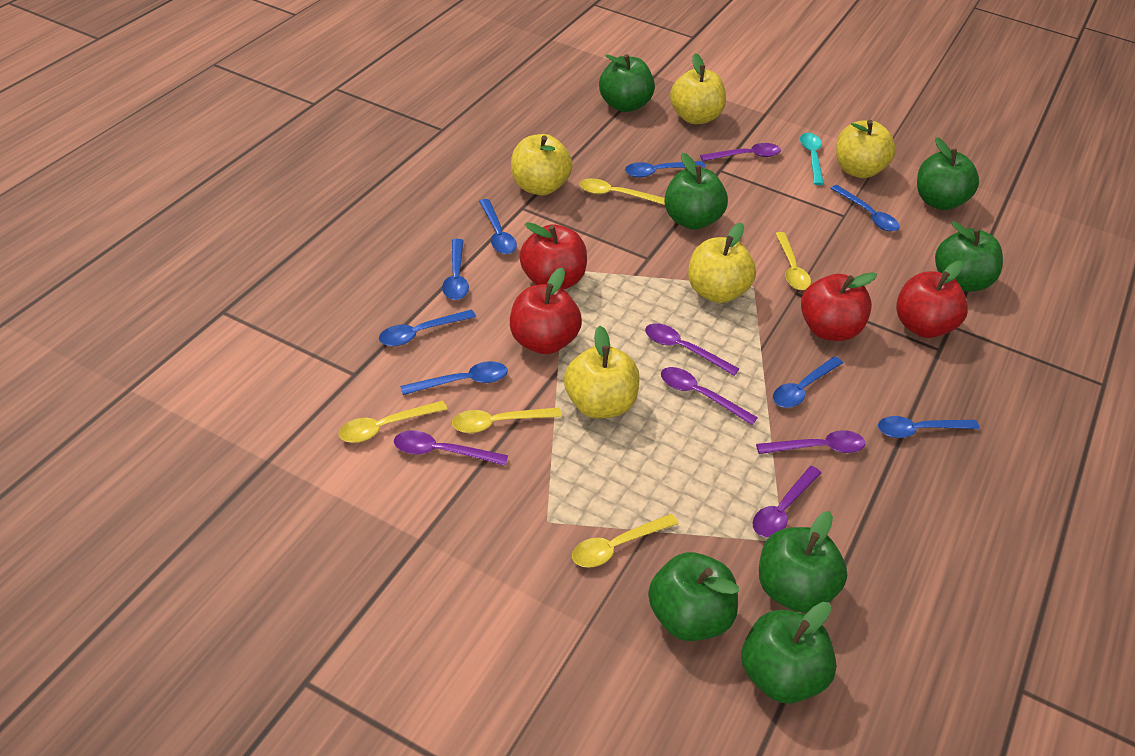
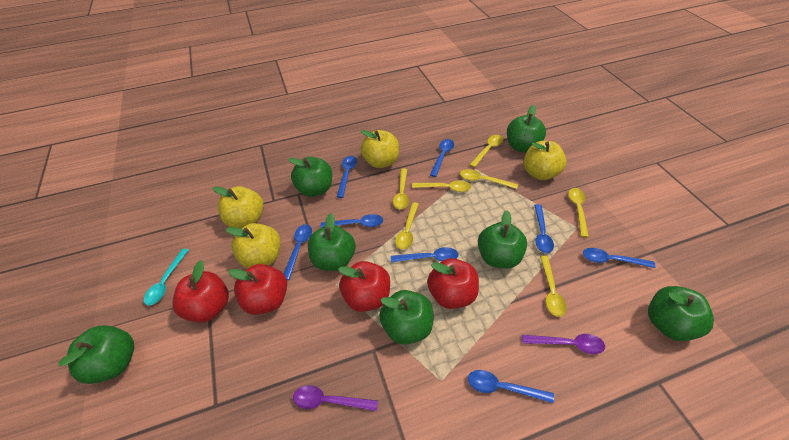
purple spoon: [394,430,508,466] [645,323,739,376] [661,367,758,425] [700,143,781,161] [752,466,821,537] [756,430,865,454] = 6 -> [293,385,378,411] [522,334,605,354] = 2
yellow apple: [511,134,573,195] [564,326,639,418] [670,53,726,124] [688,223,756,303] [836,120,896,178] = 5 -> [213,186,264,228] [226,223,280,268] [360,130,399,168] [523,141,566,180] = 4
yellow spoon: [338,401,447,443] [452,407,562,433] [572,514,678,568] [579,178,665,205] [775,232,811,290] = 5 -> [393,168,409,209] [395,202,419,249] [412,180,471,192] [460,169,518,189] [469,135,503,168] [540,255,567,317] [568,188,589,237] = 7

